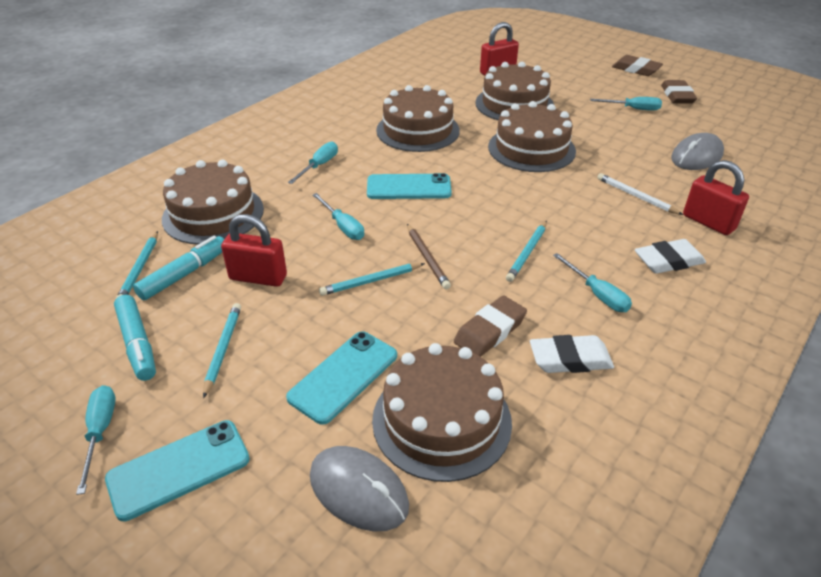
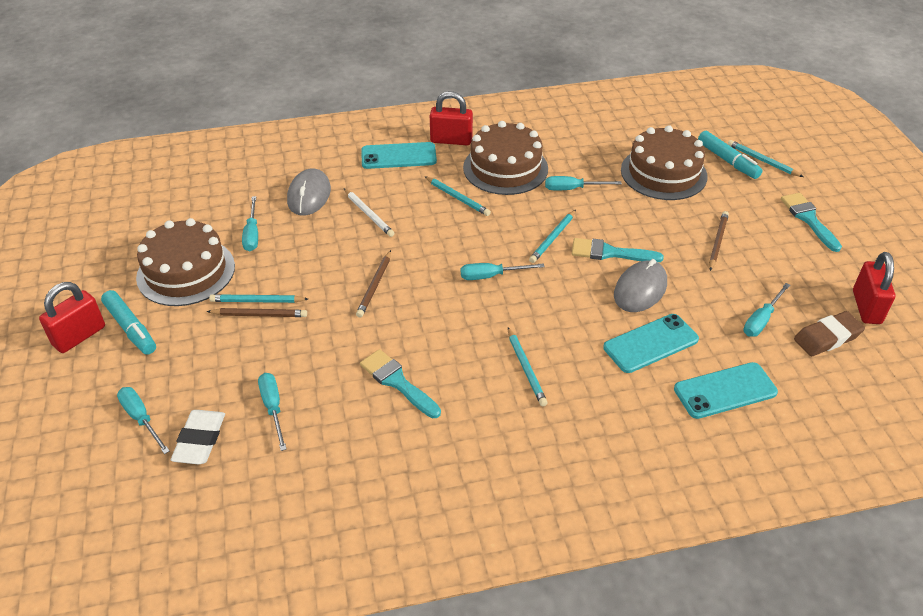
brown cake: [162,160,264,245] [372,343,512,482] [376,85,460,152] [475,62,554,120] [488,101,576,172] = 5 -> [136,218,235,306] [463,121,548,195] [621,125,707,200] = 3
brown eraser: [454,295,527,357] [612,55,663,76] [661,80,697,104] = 3 -> [794,311,865,356] = 1
brown pencil: [407,224,451,289] = 1 -> [206,308,307,317] [356,250,391,318] [709,211,729,271] = 3
turquoise brush: none = 0 -> [360,349,441,418] [572,238,664,262] [781,193,842,252] = 3
turquoise pencil: [116,231,158,298] [203,303,241,398] [319,263,425,296] [506,221,547,282] = 4 -> [209,294,308,303] [424,176,491,216] [508,327,548,406] [529,210,576,263] [728,140,803,177] = 5
turquoise screwdriver: [76,385,116,495] [288,142,338,184] [313,193,364,240] [553,253,632,312] [590,97,662,111] = 5 -> [117,387,170,454] [242,196,258,251] [258,373,287,451] [461,263,545,280] [545,176,622,190] [743,283,790,337] = 6
white eraser: [530,335,614,373] [635,239,706,274] = 2 -> [171,410,225,465] = 1

